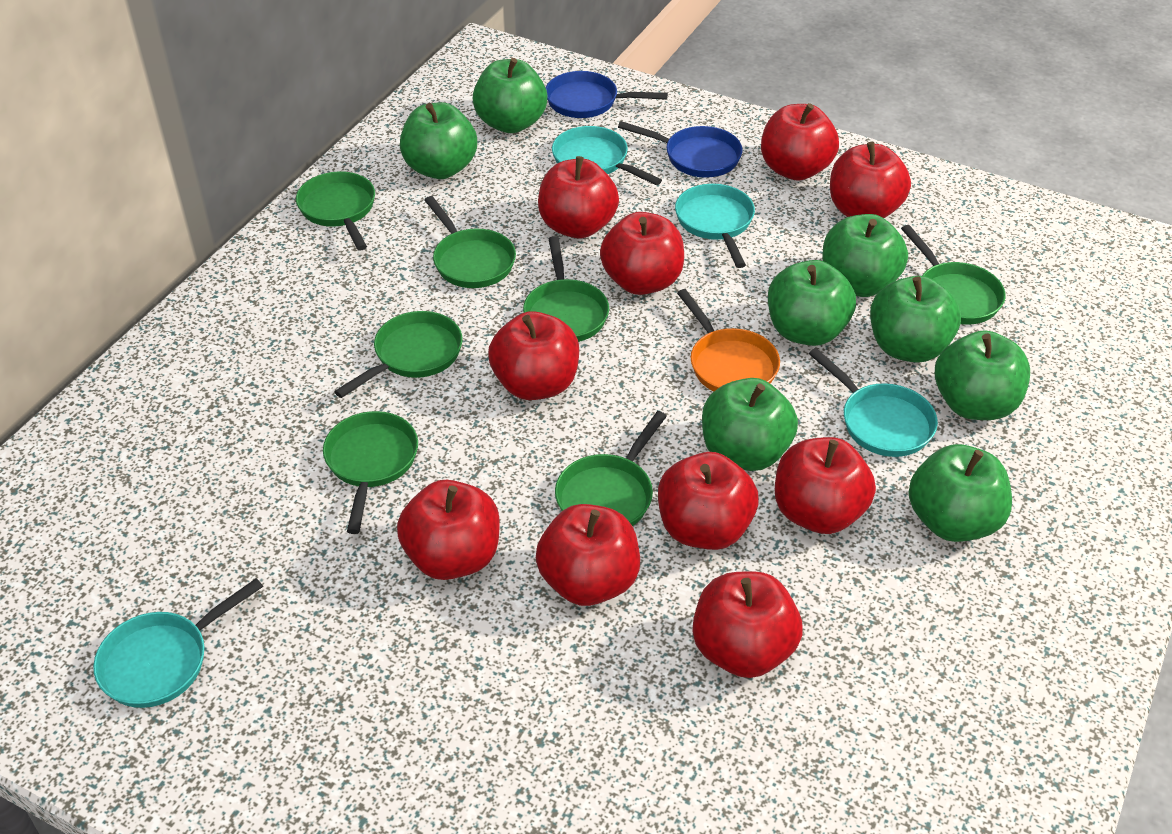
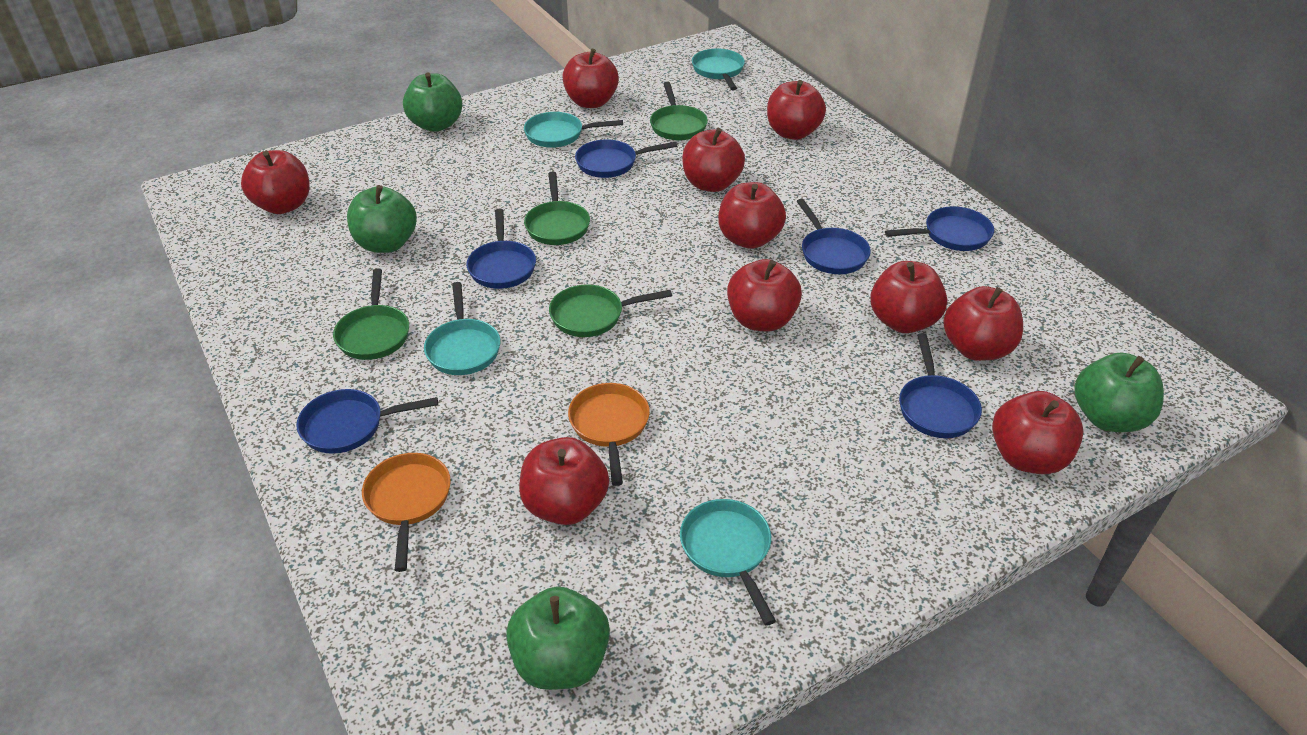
blue pan: [546,71,668,118] [618,121,743,178] = 2 -> [297,389,438,454] [466,209,536,289] [575,139,677,178] [796,199,871,274] [885,206,994,251] [899,333,982,438] = 6
green apple: [400,102,477,179] [472,58,547,133] [702,378,798,471] [768,260,856,346] [822,214,908,297] [870,276,961,363] [908,444,1012,542] [935,330,1030,420] = 8 -> [347,185,417,253] [403,72,462,132] [506,586,610,690] [1075,353,1164,432] = 4
green pan: [296,171,375,251] [323,411,418,534] [334,311,462,398] [424,196,516,288] [523,236,609,342] [555,411,667,526] [901,225,1006,324] = 7 -> [333,268,409,360] [524,172,590,245] [549,285,672,337] [650,82,708,141] = 4
orange pan: [677,289,780,391] = 1 -> [362,453,451,572] [568,383,650,486] = 2

